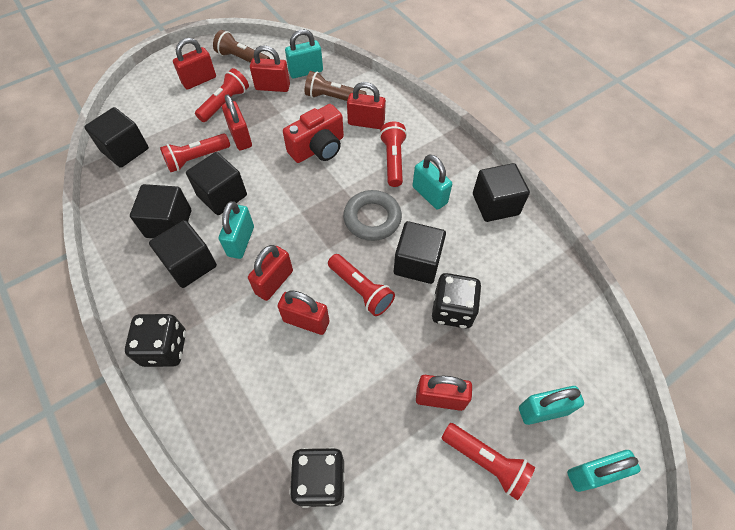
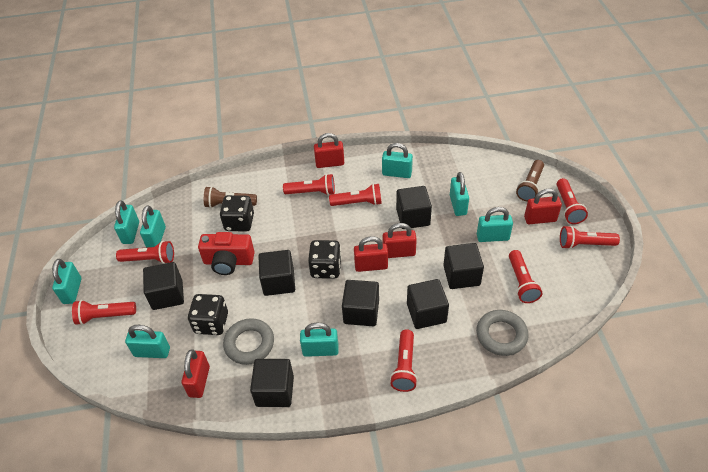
black cube: [84,107,149,168] [130,184,191,238] [149,220,217,288] [186,152,247,215] [394,221,446,284] [473,163,530,222] = 6 -> [143,262,184,310] [250,359,294,407] [258,250,295,296] [342,280,379,326] [396,186,432,229] [407,279,449,329] [443,243,484,289] = 7
grey ring: [343,190,402,241] = 1 -> [223,318,274,365] [476,310,529,356] = 2
red flashlight: [160,133,230,172] [195,68,249,122] [328,254,395,316] [380,122,407,187] [442,423,535,500] = 5 -> [72,300,136,325] [116,241,174,264] [283,174,335,196] [329,184,382,206] [390,329,418,392] [509,250,542,303] [556,178,588,224] [560,226,620,249] = 8
red padlock: [173,38,216,89] [222,94,252,150] [248,245,293,301] [250,45,290,92] [278,291,329,335] [347,82,386,129] [416,375,472,411] = 7 -> [182,349,210,398] [314,133,344,168] [354,236,388,272] [383,223,417,258] [524,189,562,224] = 5
turquoise padlock: [219,201,254,259] [285,29,323,78] [412,154,452,210] [519,386,584,425] [567,450,641,492] = 5 -> [52,259,82,304] [114,200,139,244] [125,325,170,358] [140,206,166,248] [300,323,339,357] [382,143,413,178] [450,172,469,216] [477,207,513,242] = 8

